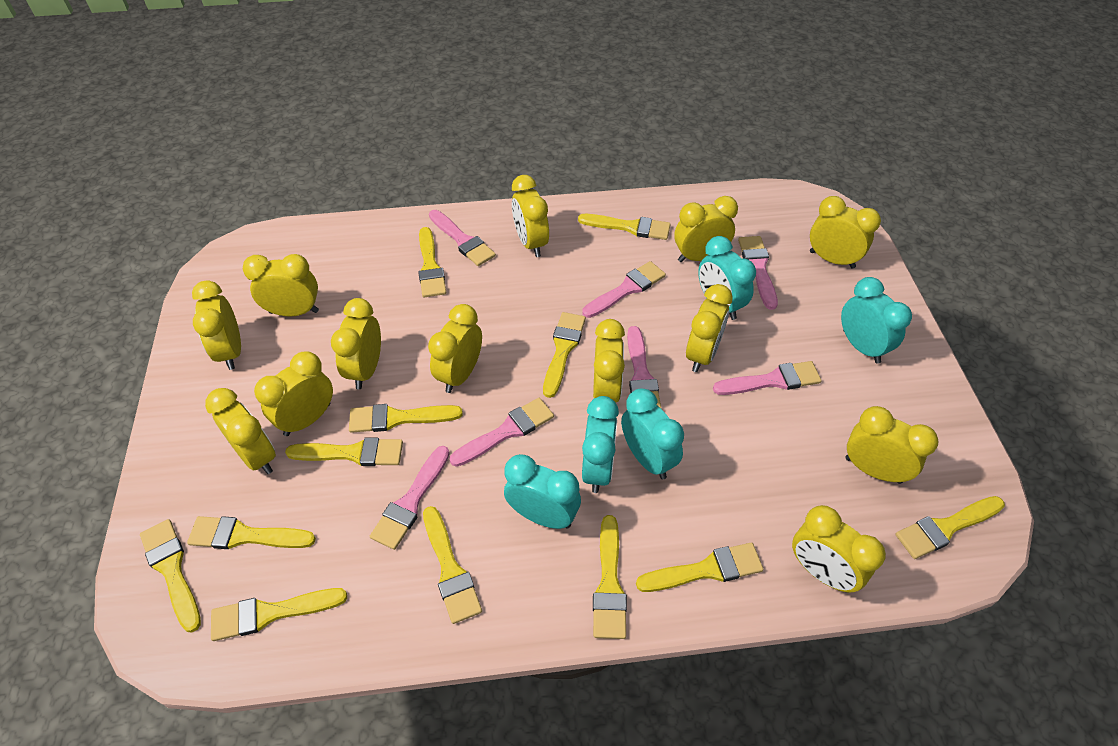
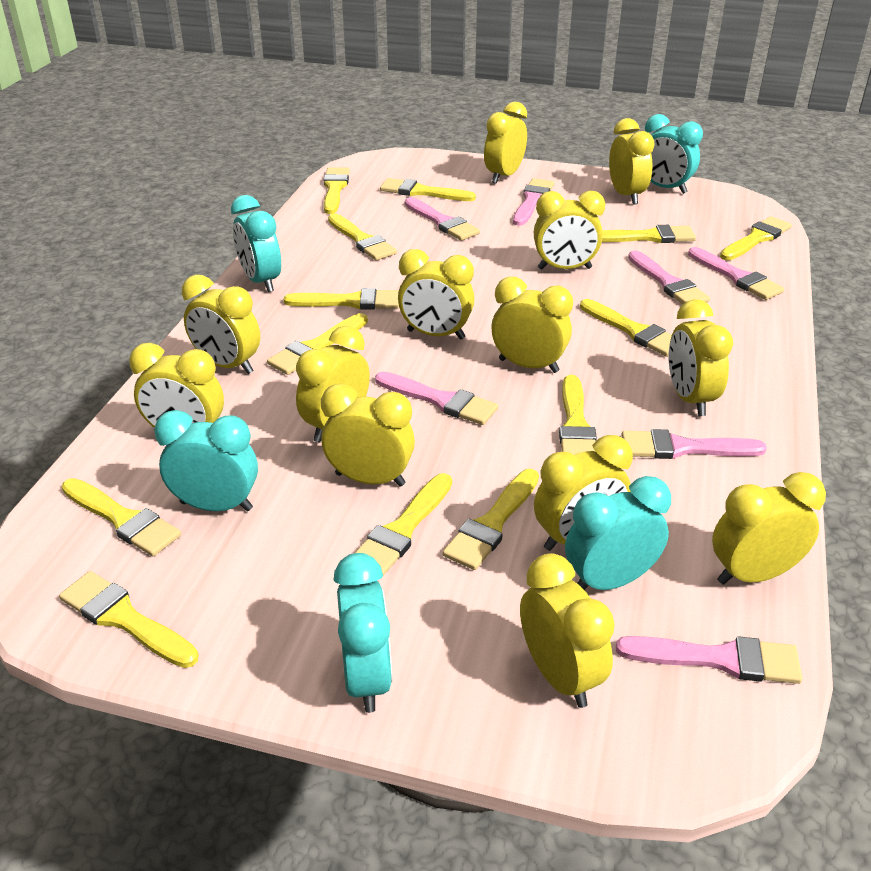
yellow brush: [140,519,201,632] [187,516,316,549] [211,588,347,641] [285,437,403,466] [349,404,463,433] [418,227,446,297] [423,506,482,624] [543,312,586,398] [578,214,671,240] [593,515,627,639] [636,542,764,592] [895,496,1005,559] = 12 -> [59,571,199,668] [62,478,181,556] [267,313,368,375] [284,288,399,310] [324,168,350,214] [328,213,397,261] [355,473,452,576] [380,178,476,201] [443,469,539,570] [559,375,597,455] [580,299,672,357] [602,225,696,243] [720,216,792,260] = 13

